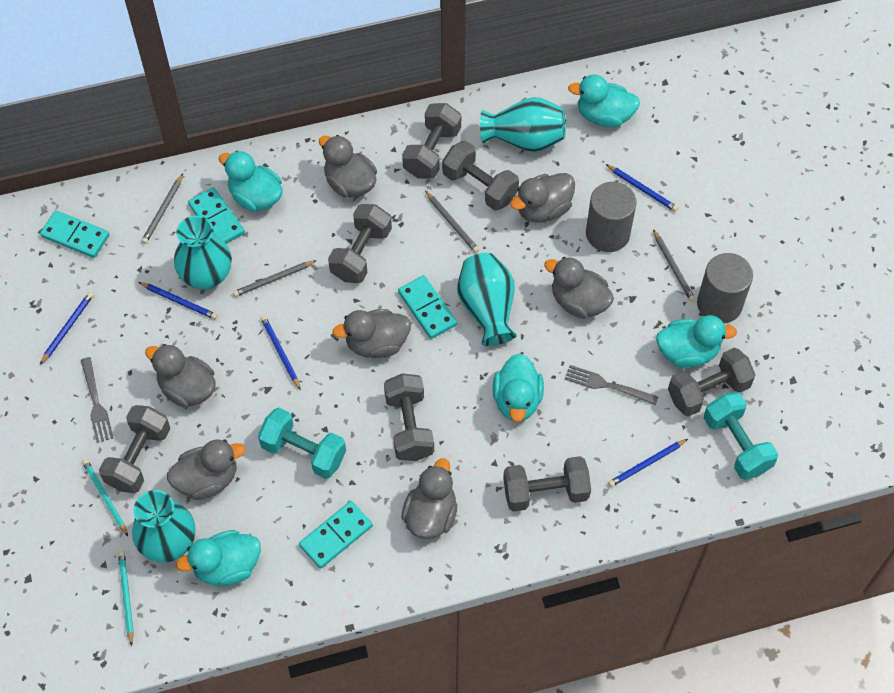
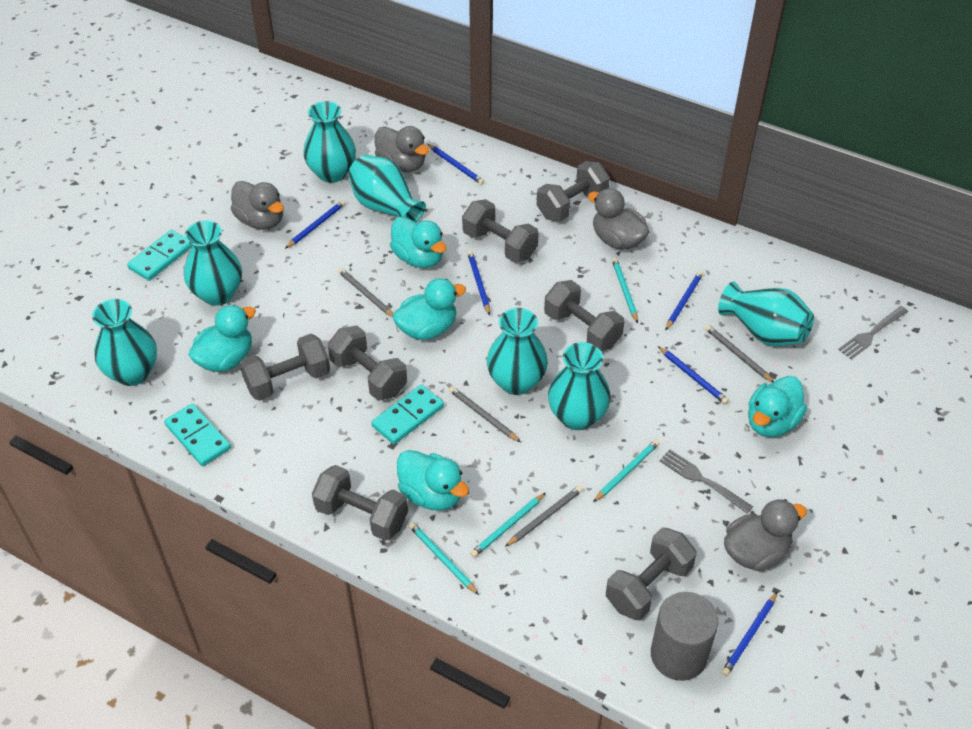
blue pencil: [40,292,93,365] [138,282,217,319] [261,316,301,390] [606,164,678,212] [608,439,688,487] = 5 -> [285,200,345,249] [428,144,484,185] [467,251,490,315] [658,346,729,404] [665,271,703,331] [722,592,777,676] = 6
grey cylinder: [586,182,637,252] [697,253,753,324] = 2 -> [651,592,718,681] = 1
grey duck: [145,344,216,408] [167,439,245,500] [319,135,377,198] [332,309,411,358] [401,459,457,539] [511,173,575,223] [544,257,614,319] = 7 -> [231,181,284,230] [375,126,429,172] [588,188,650,250] [724,499,807,571] = 4
turquoise domino: [40,210,110,258] [188,187,245,244] [299,501,373,569] [398,275,457,339] = 4 -> [127,230,192,281] [164,404,231,466] [371,384,444,444] = 3
turquoise dumbbell: [258,408,346,479] [704,392,778,480] = 2 -> none = 0
turquoise pencil: [82,459,128,536] [118,551,134,646] = 2 -> [409,522,479,595] [470,493,545,557] [593,439,660,502] [612,258,638,323] = 4
turquoise vase: [132,490,196,563] [174,216,232,290] [457,253,517,346] [480,97,566,152] = 4 -> [92,299,157,386] [184,220,242,306] [303,101,356,183] [348,155,426,222] [487,308,548,395] [548,342,611,430] [718,282,814,346] = 7

